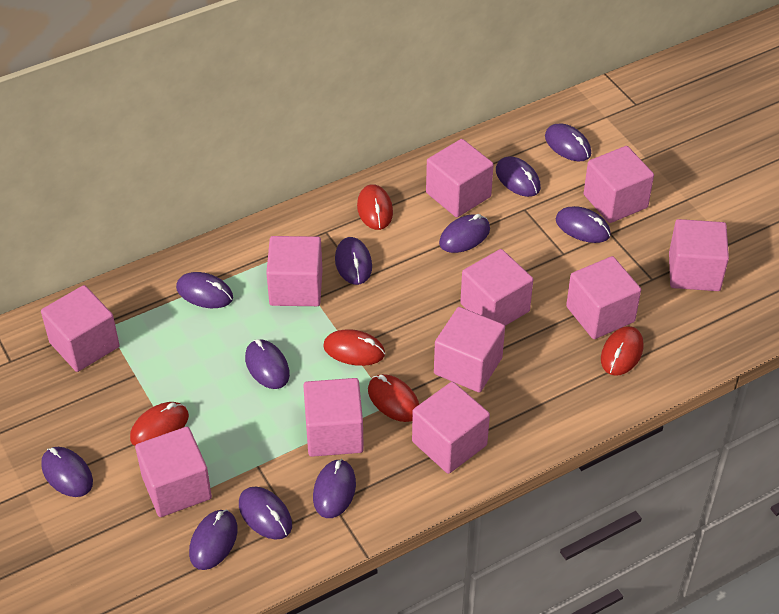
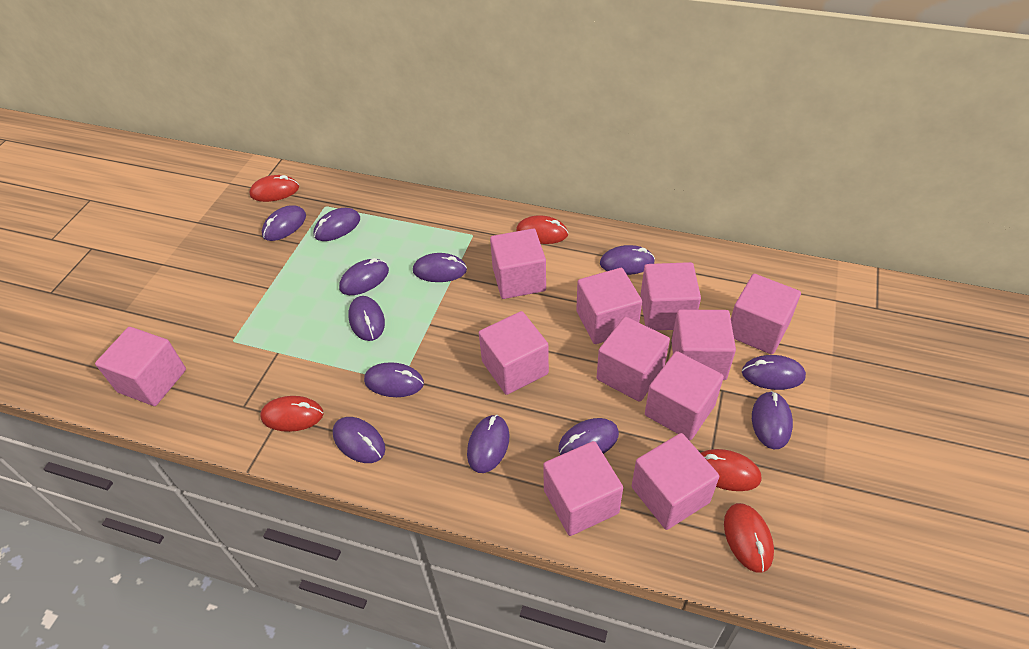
purple mouse: [41,447,93,497] [176,272,233,308] [189,509,238,570] [239,487,292,540] [245,339,290,389] [313,459,356,518] [335,237,372,285] [439,214,490,253] [496,157,541,197] [545,123,591,162] [555,206,611,243] = 11 -> [262,205,306,241] [313,208,360,241] [333,417,385,463] [339,258,389,295] [348,296,385,341] [364,362,424,397] [413,253,467,282] [467,415,510,473] [558,418,619,455] [600,245,655,275] [742,355,806,390] [752,391,793,449] = 12

